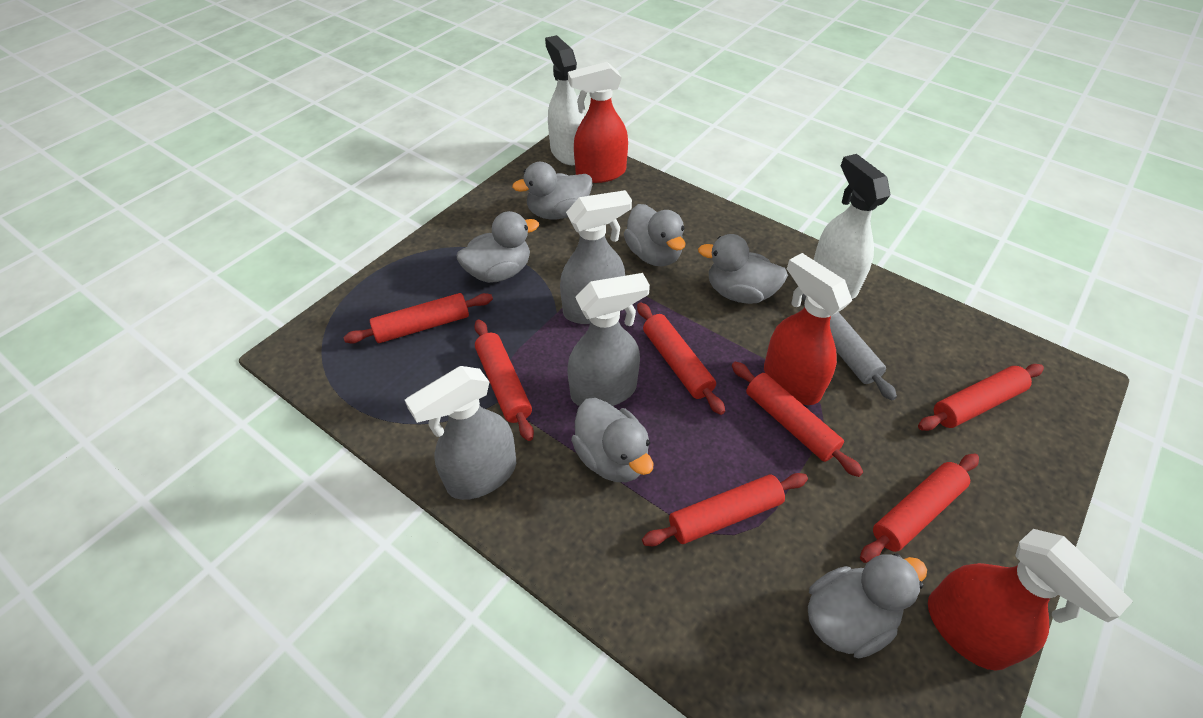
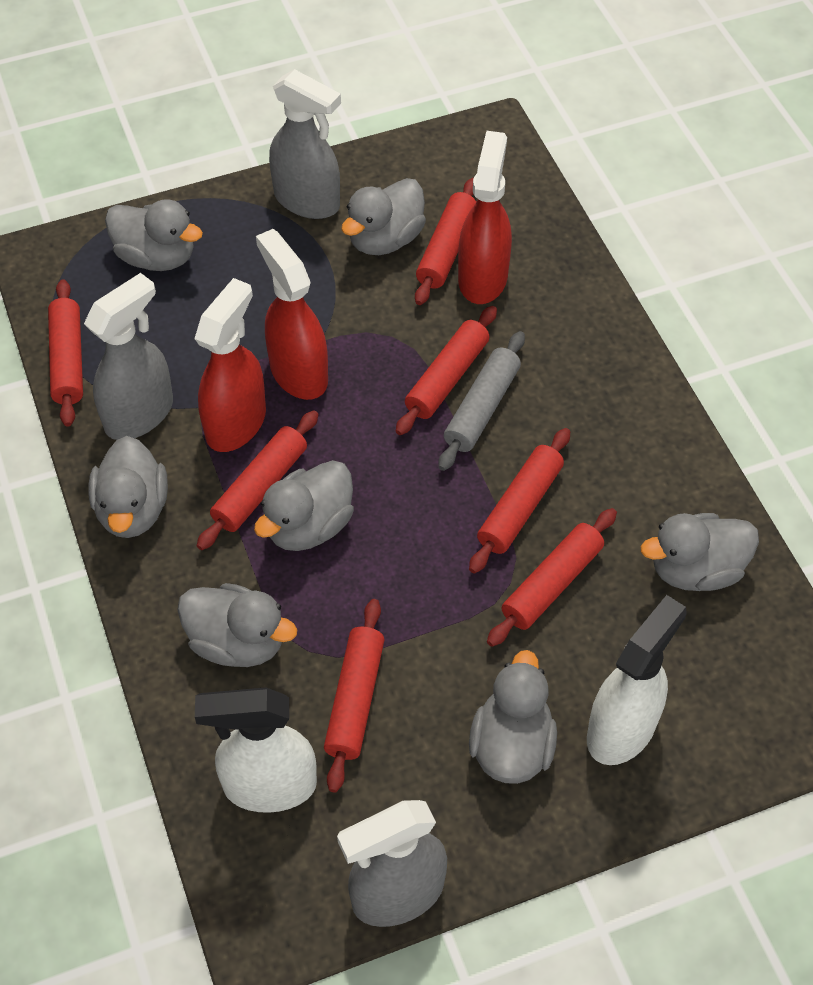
grey duck: [457,211,539,283] [512,162,592,219] [571,398,653,482] [624,204,686,266] [698,234,788,304] [808,553,927,658] = 6 -> [88,436,168,538] [105,199,203,271] [177,583,297,667] [254,460,354,551] [341,178,426,255] [469,650,557,784] [641,513,759,591] = 7

